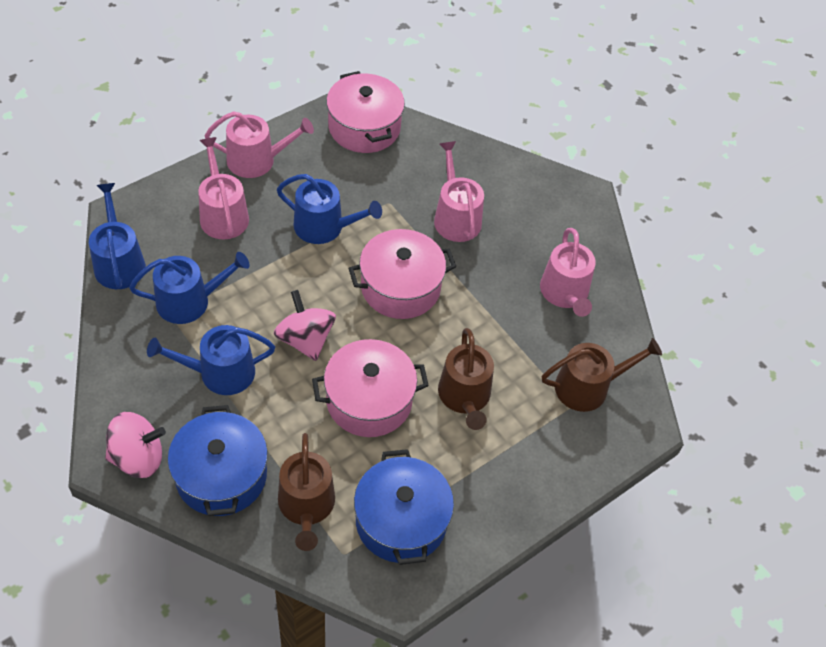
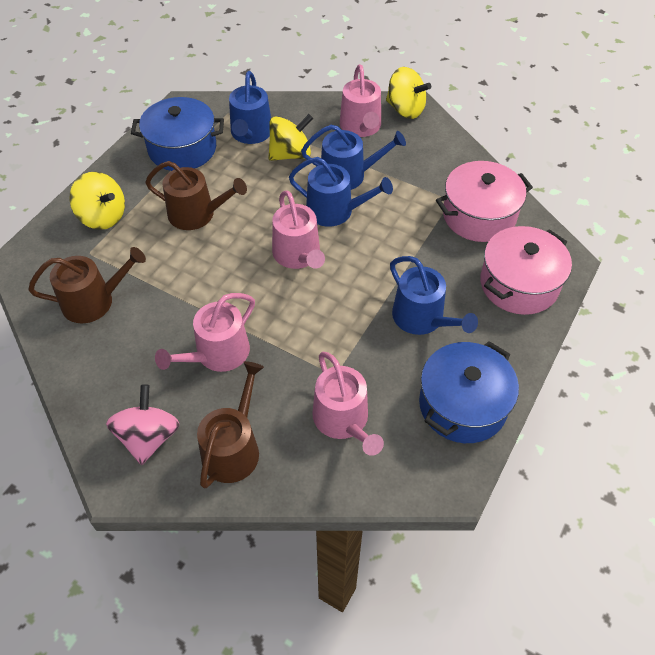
pink pot: [312,339,429,437] [326,71,405,153] [348,229,456,319] = 3 -> [436,161,533,242] [480,226,572,315] = 2
pink spinning top: [105,412,166,478] [274,290,336,361] = 2 -> [106,384,180,465] = 1
yellow spinning top: none = 0 -> [70,172,125,230] [268,114,313,161] [386,67,431,119] = 3

